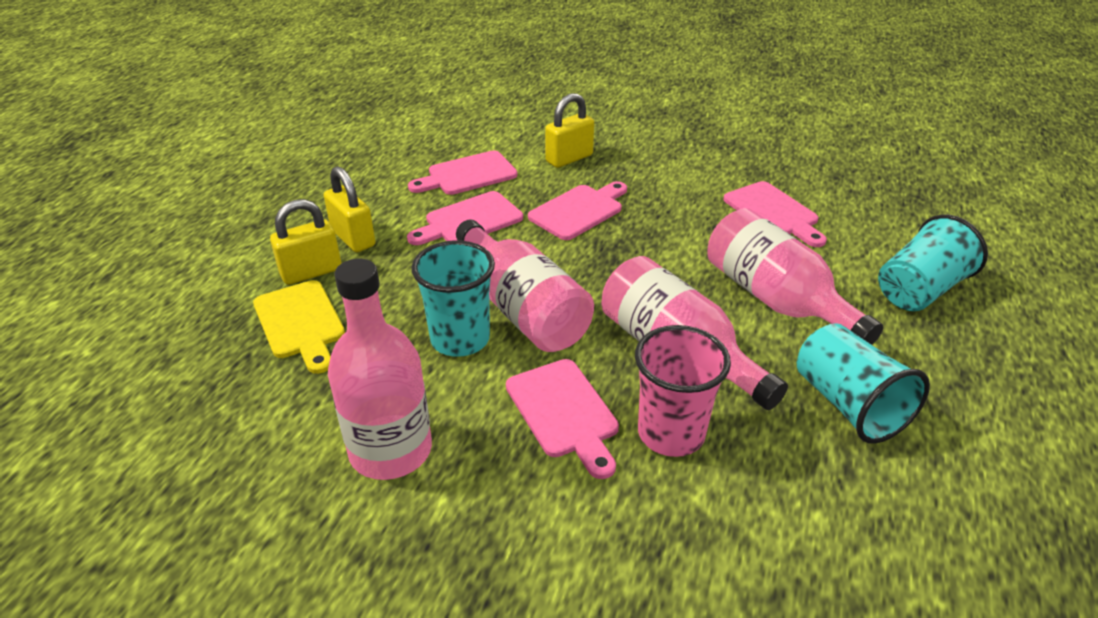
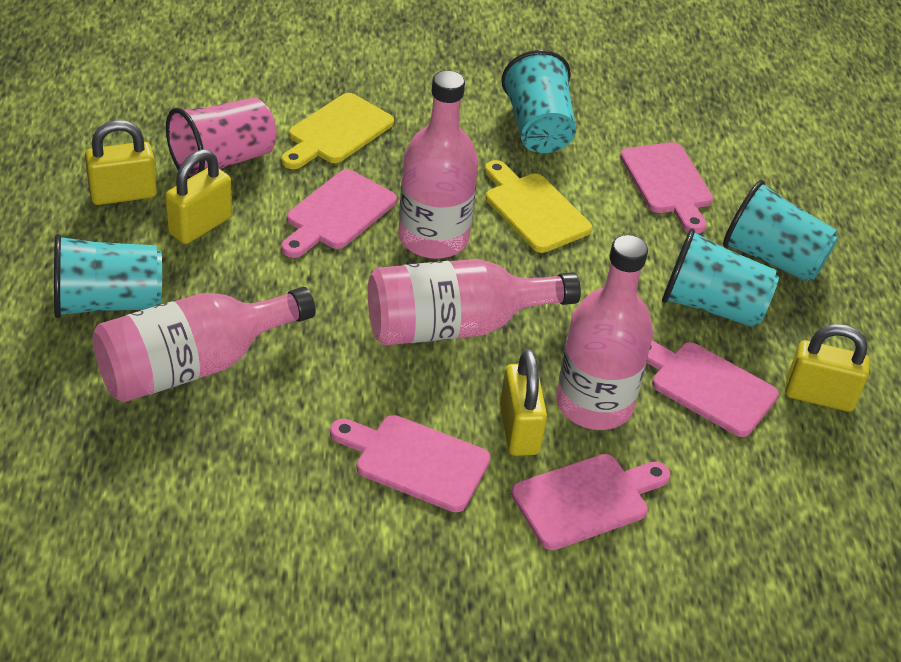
turquoise cup: [411,240,495,357] [797,323,930,444] [878,214,988,311] = 3 -> [54,234,162,318] [501,50,576,153] [662,228,779,327] [723,180,839,282] = 4
yellow cutting board: [253,280,345,374] = 1 -> [281,93,394,169] [485,160,592,253] = 2
yellow padlock: [270,199,341,285] [324,166,375,252] [545,93,594,168] = 3 -> [85,120,157,205] [165,149,232,244] [500,349,547,456] [785,324,870,412] = 4

